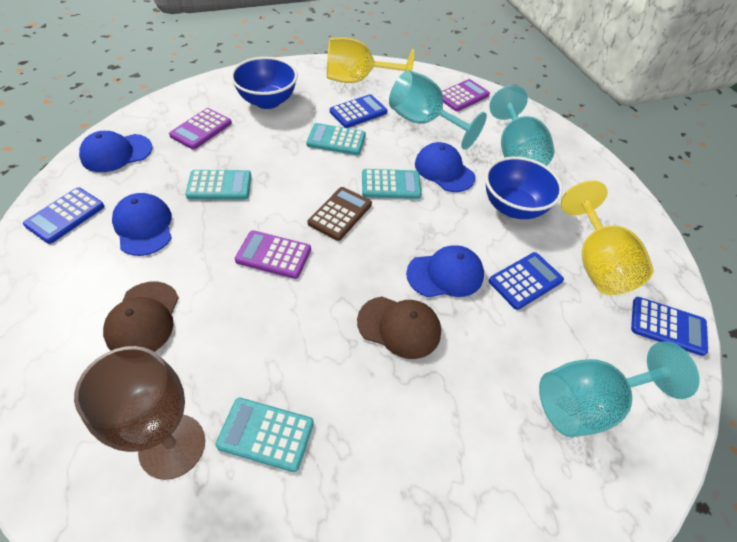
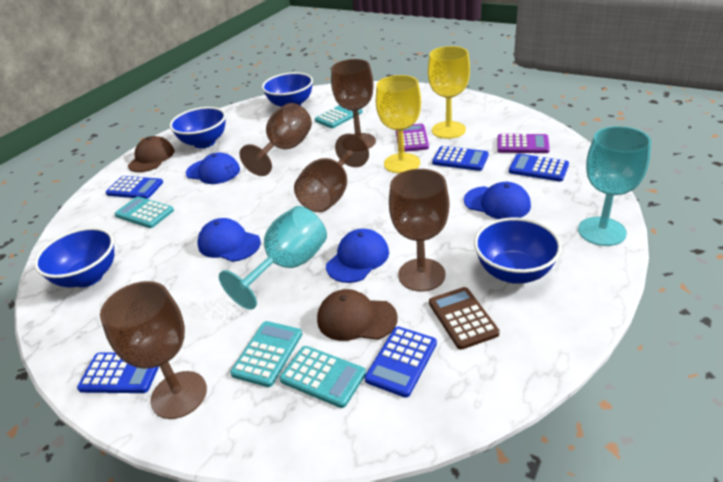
blue bowl: [231,57,298,109] [485,156,563,219] = 2 -> [34,227,114,287] [170,107,226,148] [262,72,313,107] [474,218,562,284] = 4
blue calculator: [23,187,105,244] [330,94,388,128] [489,252,564,310] [631,297,708,356] = 4 -> [77,353,159,393] [106,176,163,199] [365,326,437,398] [432,146,488,171] [509,154,569,182] = 5
brown goblet: [74,346,205,480] = 1 -> [100,281,207,419] [239,103,312,176] [294,134,369,212] [331,59,376,149] [389,169,449,292] = 5
purple calculator: [169,108,232,150] [235,230,311,279] [442,79,490,111] = 3 -> [396,124,429,152] [497,134,550,153] = 2
turquoise goblet: [389,70,487,150] [489,85,555,166] [539,341,700,437] = 3 -> [219,206,327,310] [578,126,651,246] = 2

